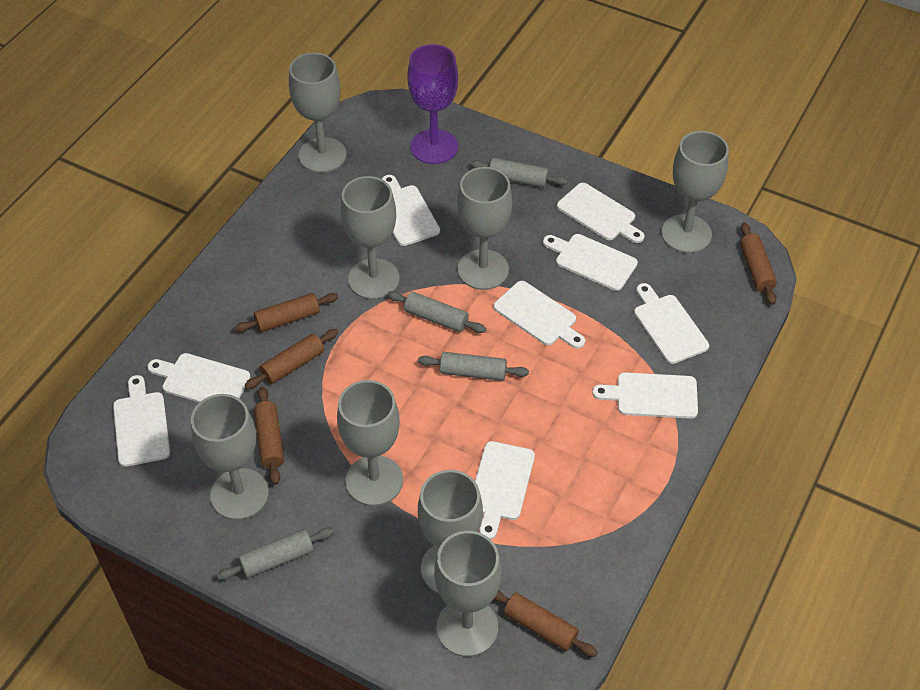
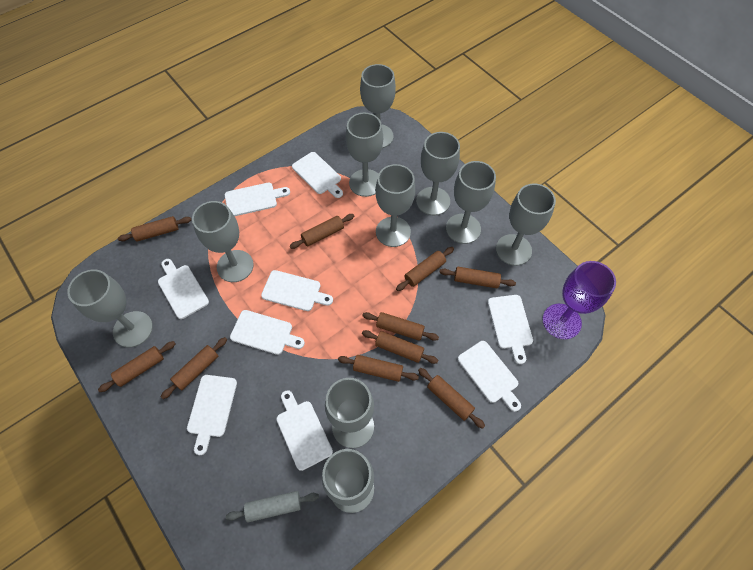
brown rolling pin: [234,293,338,332] [245,329,338,389] [254,387,284,485] [493,590,598,657] [740,223,777,305] = 5 -> [98,341,176,392] [118,216,192,242] [161,337,227,399] [290,214,354,249] [338,355,419,382] [362,312,439,341] [362,330,438,364] [396,247,454,291] [418,368,485,429] [440,267,516,288] = 10
grey goblet: [191,394,269,520] [289,53,347,173] [337,380,403,506] [341,176,400,299] [418,470,483,594] [434,531,502,657] [457,167,512,290] [661,131,729,253] = 8 -> [67,270,153,347] [192,201,254,282] [322,449,374,513] [325,378,374,448] [346,113,383,197] [360,64,396,148] [375,164,415,247] [416,132,460,215] [446,161,496,244] [496,183,556,266] = 10
grey rolling pin: [217,527,334,580] [387,291,486,333] [418,352,529,381] [470,158,568,188] = 4 -> [226,491,319,522] = 1

